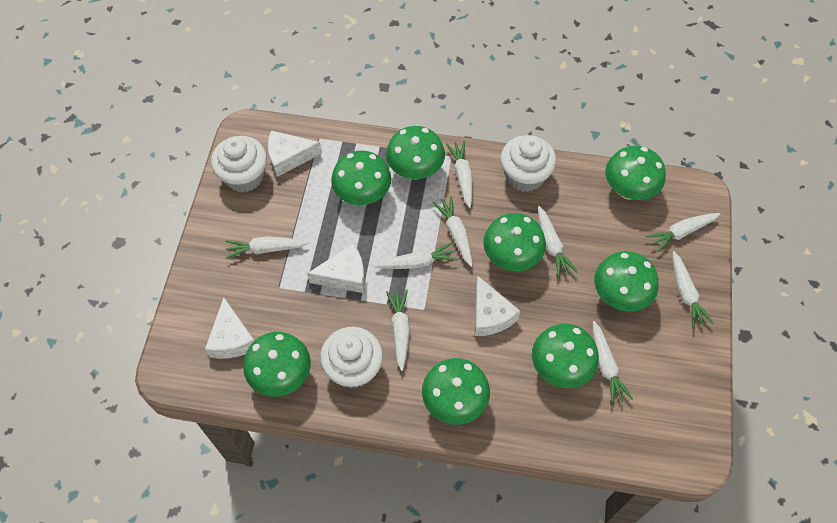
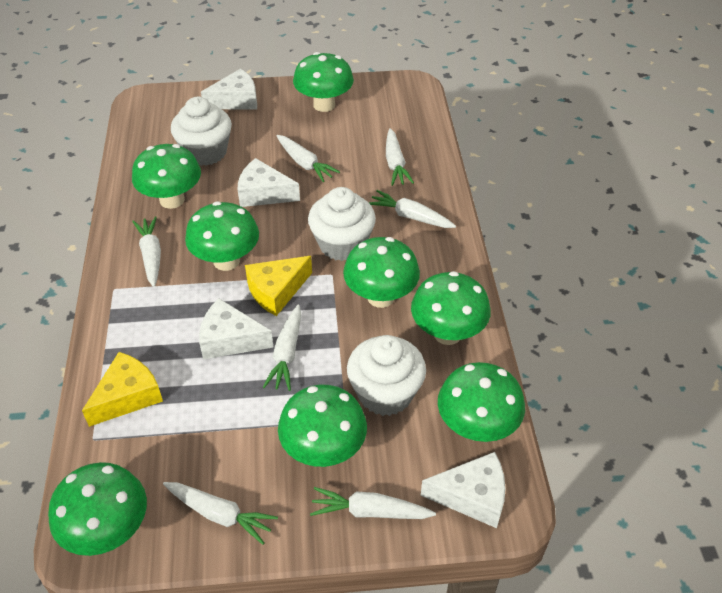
white carrot: [225,236,308,259] [374,242,458,269] [386,290,410,371] [433,196,473,267] [446,141,473,208] [538,206,578,278] [593,321,633,405] [646,213,720,253] [673,251,714,329] = 9 -> [132,216,161,287] [163,482,278,545] [263,305,301,391] [276,135,340,182] [310,487,436,519] [369,190,456,228] [386,128,414,186] = 7
yellow cheese: none = 0 -> [82,352,163,427] [245,256,312,316] = 2

